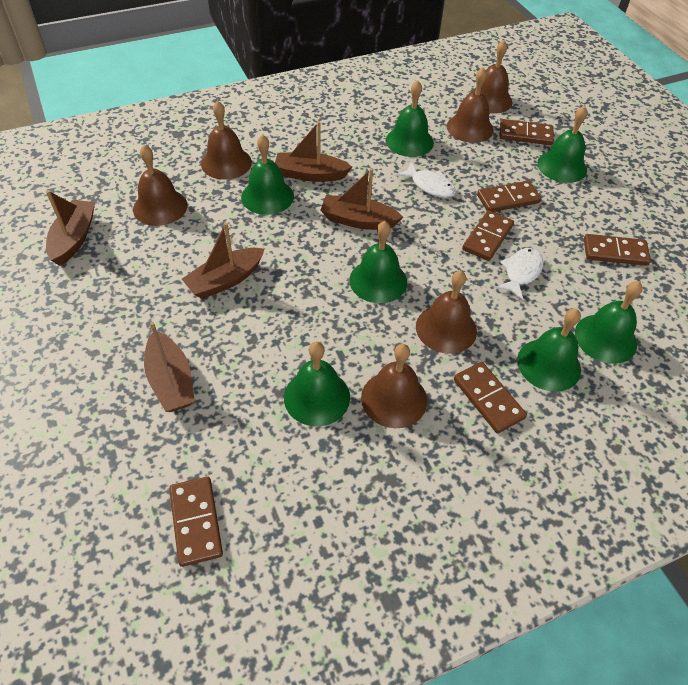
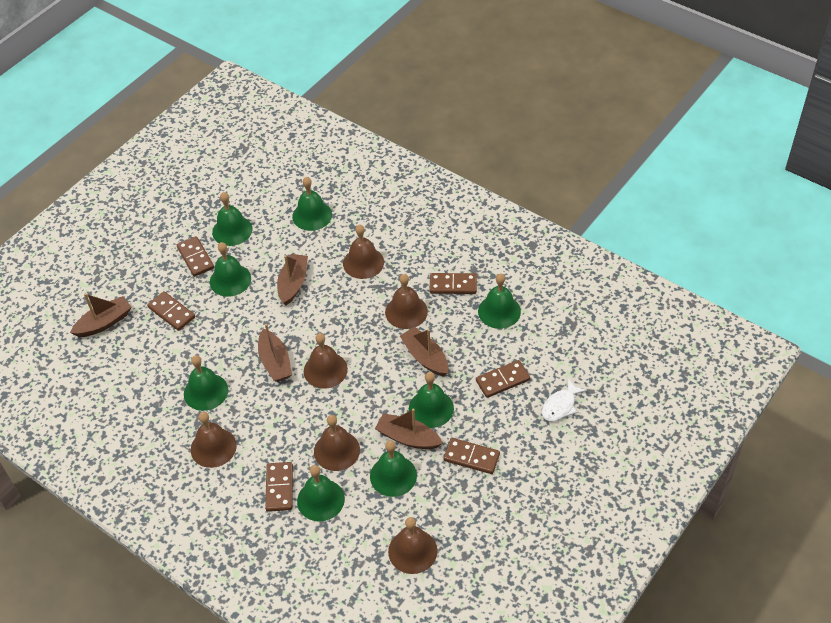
green bell: [241,134,294,215] [284,342,350,426] [349,221,407,303] [386,80,434,157] [517,308,581,392] [537,106,588,183] [575,281,643,364] = 7 -> [184,355,228,411] [210,242,251,297] [212,192,252,246] [292,177,332,231] [297,465,345,521] [370,440,417,497] [409,372,454,428] [478,273,521,329] = 8
white fish: [396,162,456,198] [495,248,543,300] = 2 -> [542,379,587,422] = 1

